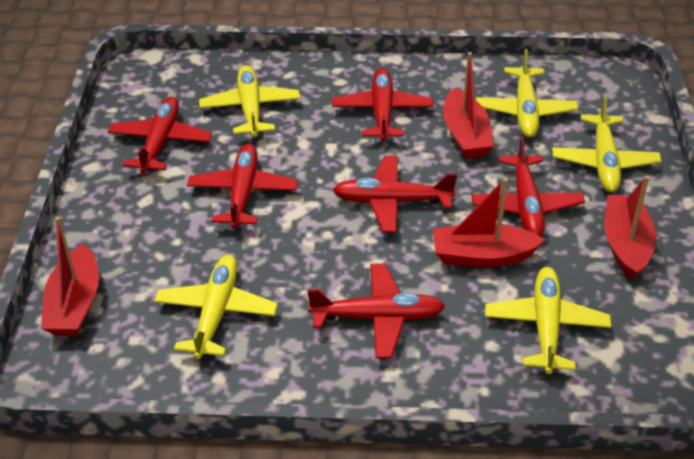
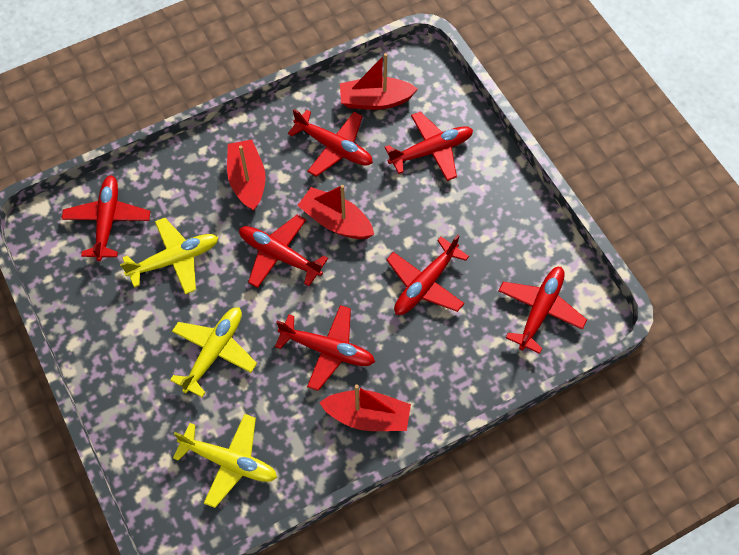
red plane: [107,97,212,173] [187,144,298,229] [307,264,445,358] [332,68,433,141] [333,156,457,233] [471,136,585,237] = 6 -> [61,175,150,261] [239,215,328,288] [275,305,375,391] [288,109,373,177] [385,112,473,181] [386,235,469,315] [498,267,587,354] = 7
yellow plane: [154,255,278,359] [199,65,300,137] [476,49,578,137] [485,267,611,374] [552,96,662,192] = 5 -> [120,218,218,294] [170,307,257,397] [173,414,277,508] = 3

